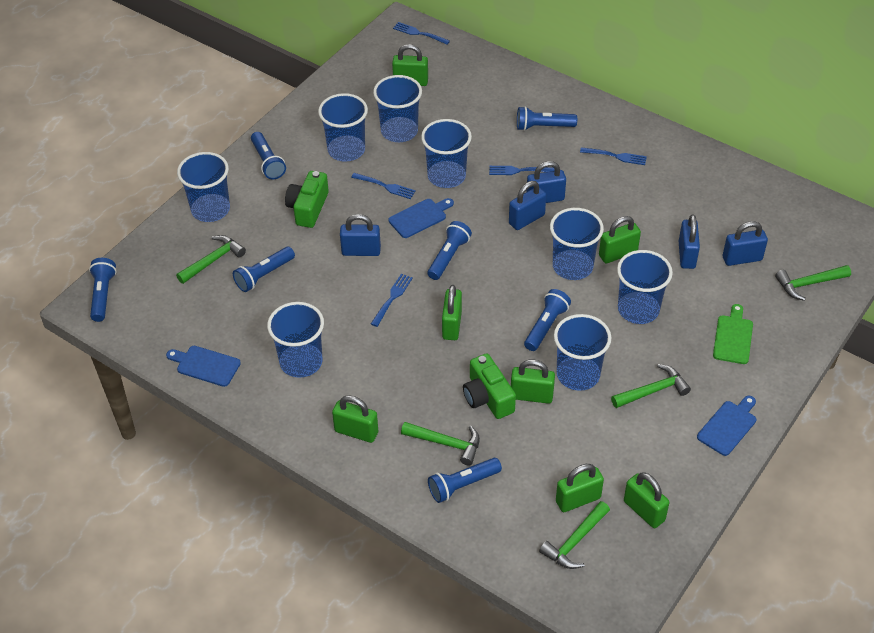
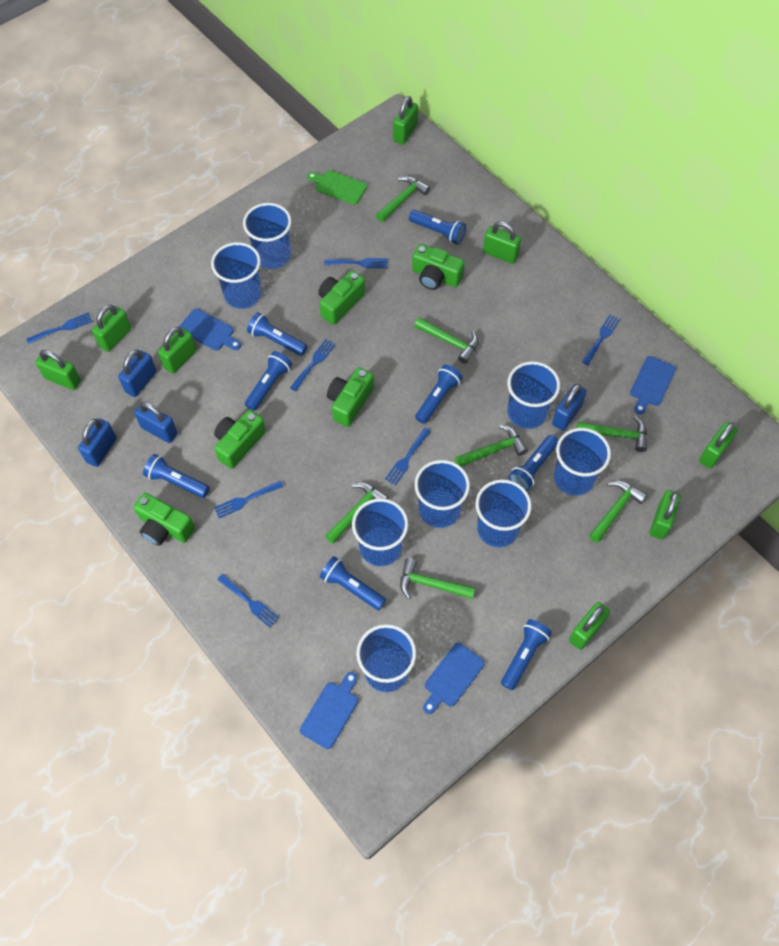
blue cutting board: [166,346,241,387] [389,198,454,238] [697,396,756,456] = 3 -> [179,309,241,351] [300,672,358,749] [423,643,485,714] [630,356,676,414] = 4
blue flashlight: [89,258,116,322] [233,247,295,292] [251,132,286,179] [427,221,472,280] [428,458,502,503] [517,106,577,131] [524,289,571,351] = 7 -> [143,454,210,498] [245,351,292,411] [247,312,307,356] [320,556,386,610] [409,210,466,245] [415,365,463,424] [501,619,552,690] [509,435,558,491] = 8
blue fork: [351,173,416,199] [371,274,413,327] [393,22,450,44] [489,166,555,175] [580,147,647,165] = 5 -> [26,313,92,344] [214,480,284,518] [217,574,279,628] [290,339,336,391] [324,258,388,268] [385,428,431,486] [582,315,620,365] = 7
blue padlock: [340,214,381,256] [509,181,546,230] [527,161,566,203] [679,214,700,269] [723,221,768,266] = 5 -> [78,418,117,467] [118,350,157,397] [134,402,178,443] [552,384,587,431] = 4
green camera: [285,171,329,228] [463,353,516,419] = 2 -> [134,493,195,546] [214,410,266,469] [318,270,365,325] [327,367,374,427] [412,244,465,290] = 5
green hammer: [176,235,246,284] [401,422,480,466] [539,501,610,569] [611,364,691,408] [775,265,851,301] = 5 -> [325,482,389,544] [376,176,430,222] [400,558,475,599] [414,317,479,364] [455,425,528,467] [577,416,647,452] [589,481,647,543] = 7
green padlock: [332,395,378,443] [392,44,428,86] [442,285,462,340] [511,360,555,404] [556,464,604,512] [599,216,641,263] [624,472,669,528] = 7 -> [35,350,81,390] [92,304,131,352] [158,327,196,374] [393,96,418,144] [483,221,521,264] [569,602,610,650] [650,490,681,540] [699,422,738,469] = 8

